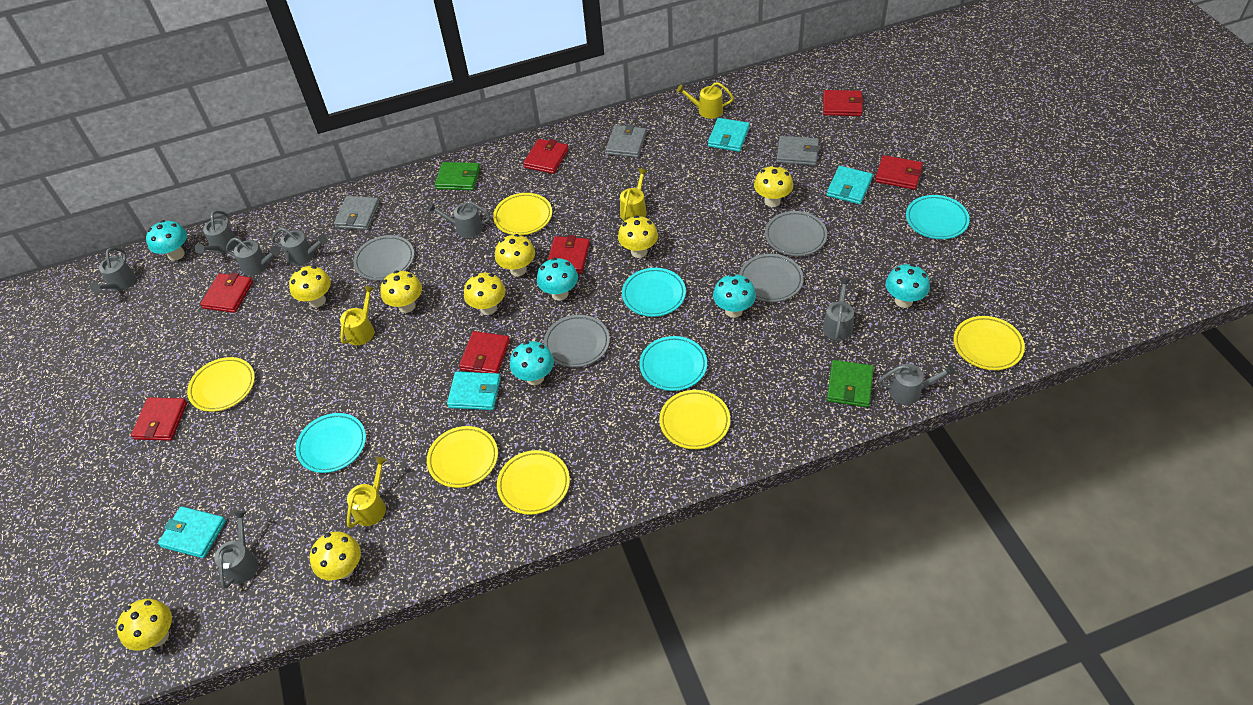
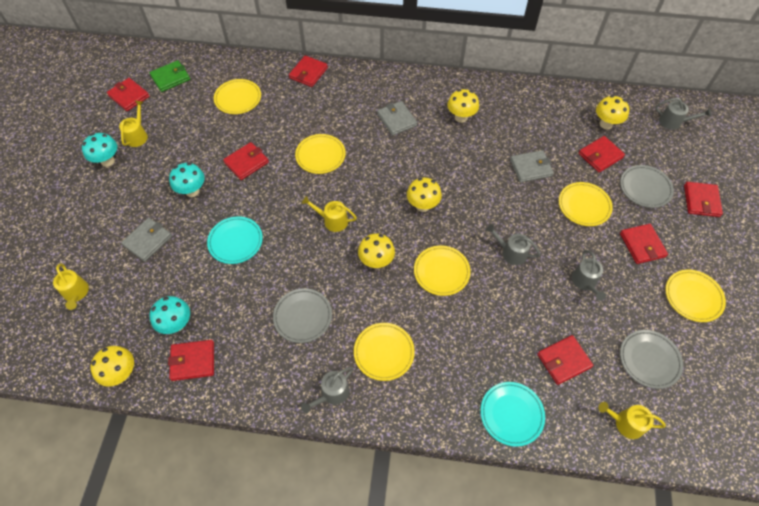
green wallet: [435,162,480,190] [827,360,874,407] = 2 -> [149,60,190,92] = 1
grey plate: [353,235,414,281] [544,315,610,367] [739,254,804,302] [765,211,827,256] = 4 -> [273,288,332,343] [620,165,674,208] [620,330,683,389] = 3
grey watering can: [90,248,136,293] [195,211,237,254] [214,511,258,589] [226,237,280,276] [272,228,328,265] [428,201,491,238] [823,279,854,340] [879,364,955,405] = 8 -> [301,367,354,413] [486,224,541,265] [572,250,606,301] [655,98,711,130] = 4
red wallet: [131,397,187,441] [200,273,253,313] [459,331,510,373] [523,139,569,174] [548,235,590,274] [823,90,864,116] [875,155,923,190] = 7 -> [107,78,150,111] [168,340,214,381] [223,142,269,180] [289,55,328,87] [537,335,593,385] [579,136,625,173] [620,224,668,264] [684,182,723,217] = 8
turquoise mushroom: [146,220,187,261] [510,341,554,385] [537,258,578,301] [713,274,756,318] [886,264,930,308] = 5 -> [82,133,117,167] [150,296,190,334] [169,163,205,197] = 3
turquoise plate: [296,413,366,473] [622,268,686,317] [639,336,707,391] [906,195,970,239] = 4 -> [207,216,263,264] [480,382,545,447] = 2
turquoise wallet: [158,506,226,558] [447,372,501,410] [708,118,750,152] [827,166,873,204] = 4 -> none = 0
yellow mushroom: [116,599,172,651] [289,266,331,307] [310,531,361,580] [380,270,422,313] [464,273,505,315] [495,234,535,276] [618,215,658,258] [754,165,793,207] = 8 -> [90,346,134,386] [358,233,395,269] [407,178,442,212] [447,89,479,123] [596,95,629,129] = 5

